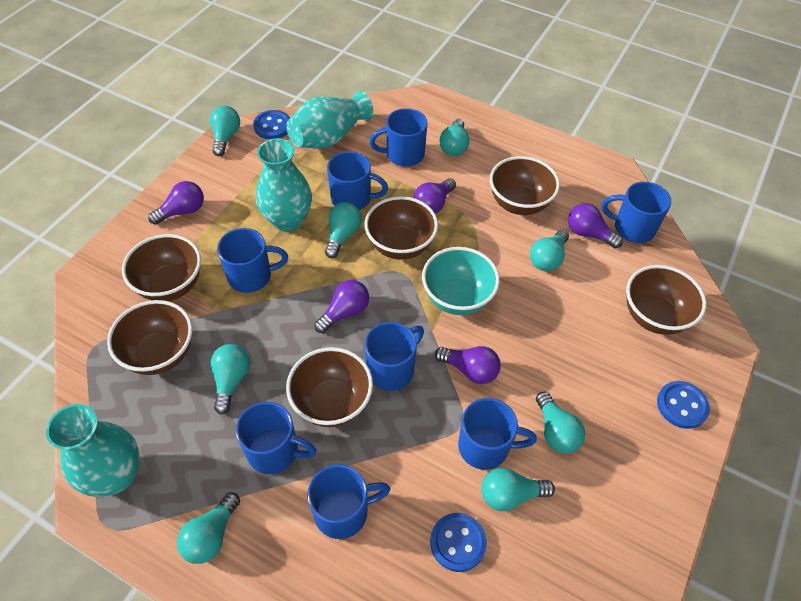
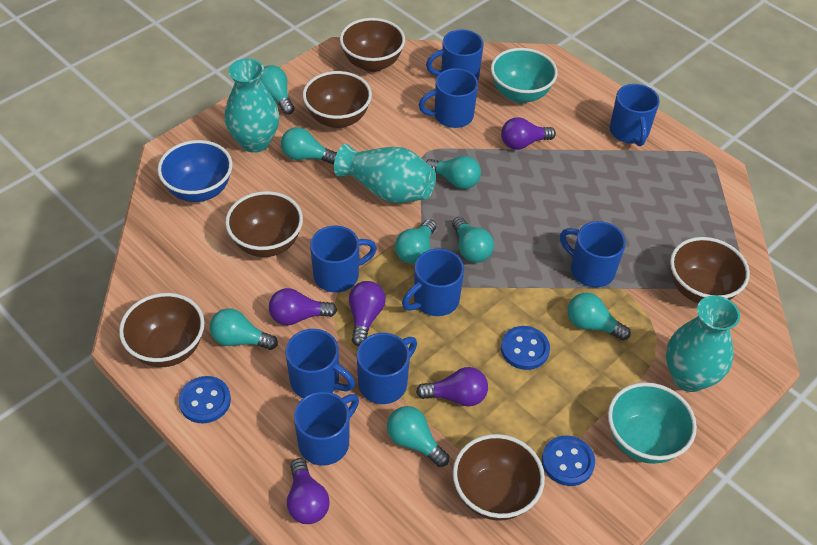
blue bowl: none = 0 -> [158,140,232,202] = 1
blue mug: [217,228,288,293] [236,402,317,474] [307,464,390,539] [327,151,388,210] [365,322,424,391] [369,108,428,167] [458,398,537,470] [602,182,671,243] = 8 -> [286,329,355,398] [294,391,359,465] [310,226,377,293] [357,333,417,404] [402,249,464,316] [419,68,478,128] [426,30,484,80] [560,221,626,287] [610,84,660,146] = 9
turquoise bowl: [422,247,500,315] = 1 -> [491,48,558,103] [608,382,697,464] = 2

